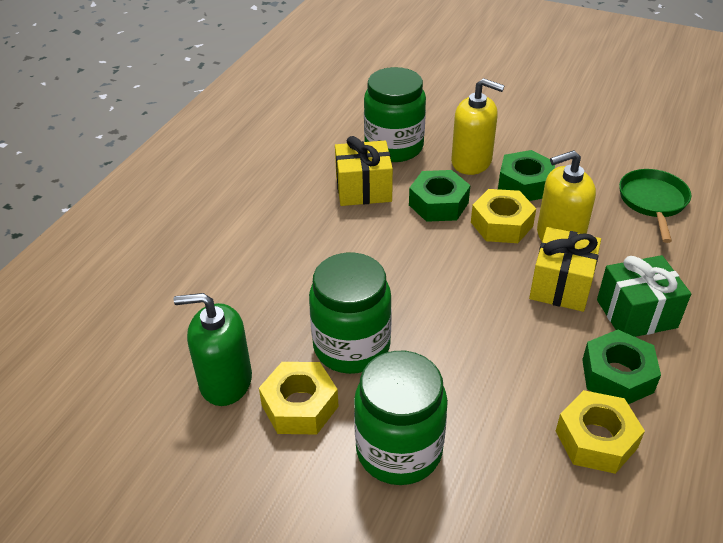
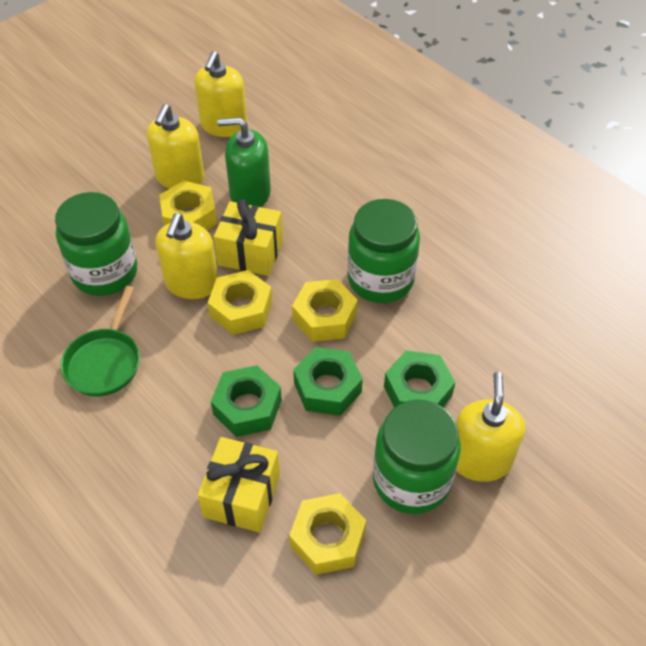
green gift: [597,255,691,337] = 1 -> none = 0
yellow nut: [259,362,339,434] [471,189,536,243] [556,390,645,474] = 3 -> [159,181,217,230] [208,270,272,335] [289,493,366,575] [292,279,358,342] = 4
yellow soap dispenser: [451,78,505,175] [537,150,596,241] = 2 -> [147,104,204,189] [155,213,218,299] [195,51,247,137] [456,372,525,482] = 4

